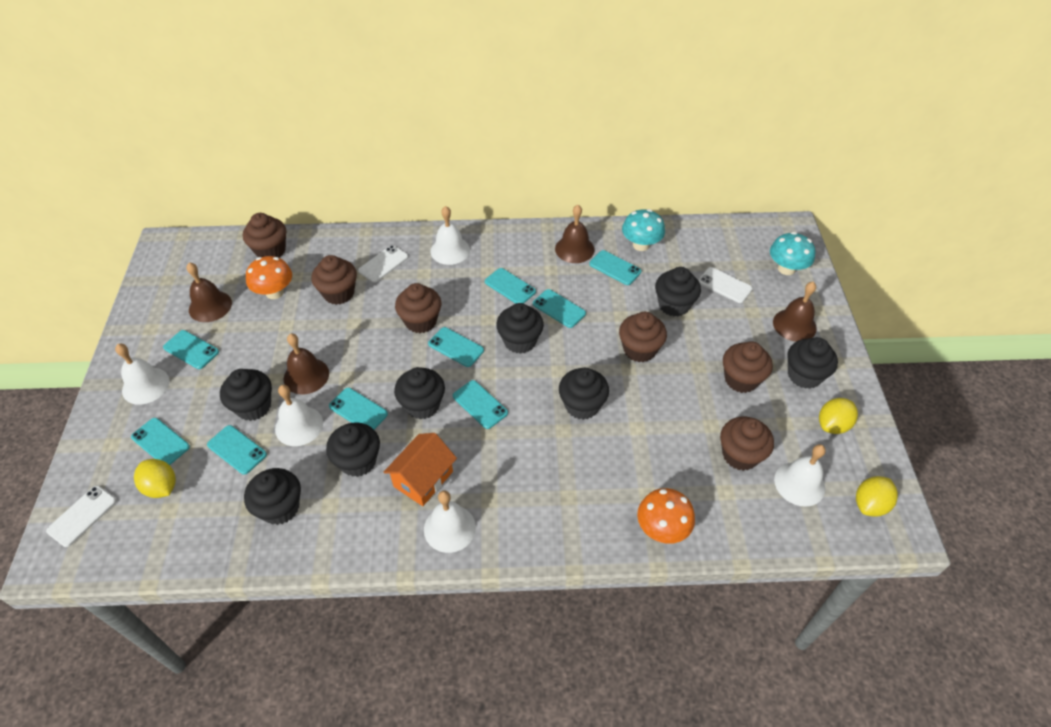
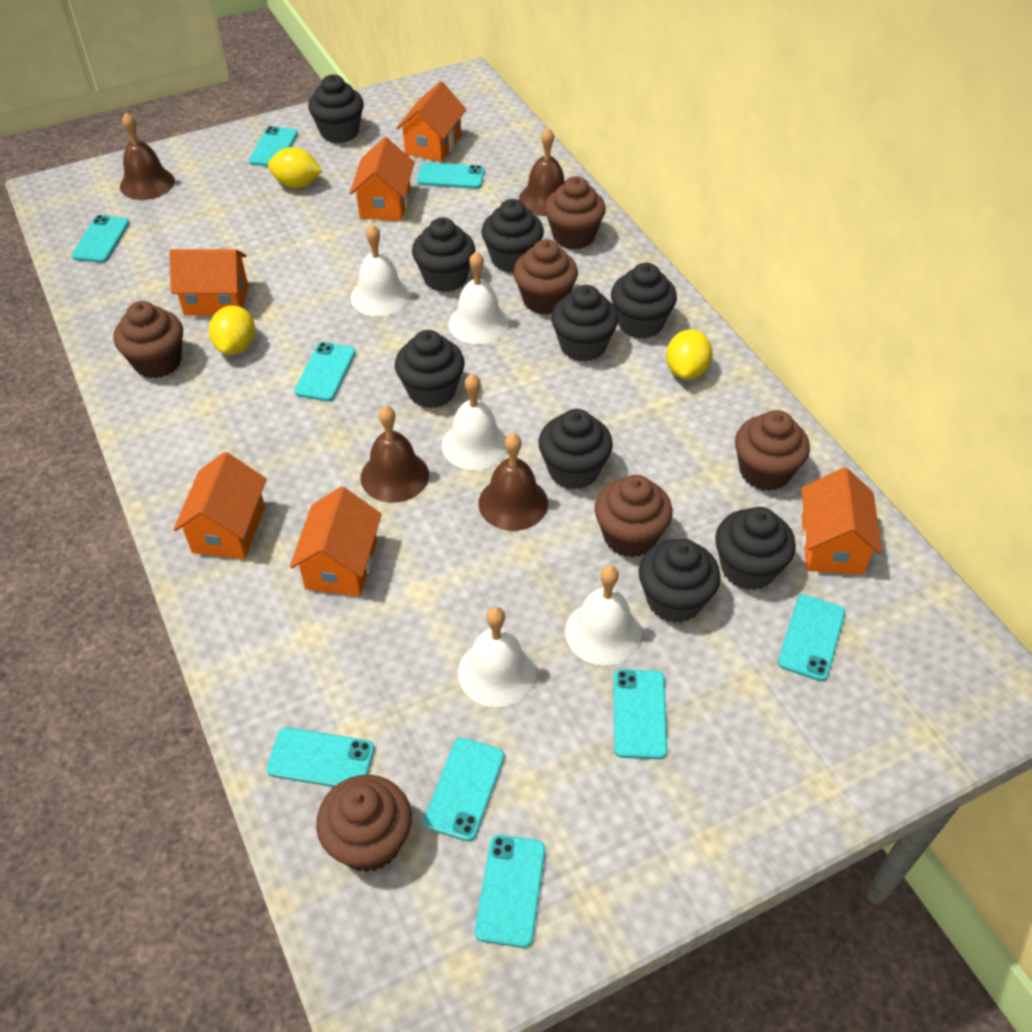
black cupcake: [220,369,272,421] [244,468,301,525] [326,422,380,477] [394,367,445,419] [496,303,544,354] [559,368,609,420] [655,267,701,316] [787,337,838,389] = 8 -> [308,74,364,143] [395,330,465,408] [412,217,475,292] [481,199,544,273] [538,409,613,490] [551,285,618,362] [611,263,677,339] [639,539,721,623] [715,507,796,590] = 9
orange house: [384,433,457,506] = 1 -> [169,249,248,316] [173,452,267,559] [290,487,382,597] [350,137,415,221] [396,81,466,162] [801,467,882,575] = 6
orange mushroom: [246,256,292,299] [637,488,695,544] = 2 -> none = 0
turquoise mushroom: [622,209,665,251] [770,232,815,275] = 2 -> none = 0
white phone: [46,486,116,547] [358,245,408,283] [698,267,753,303] = 3 -> none = 0

